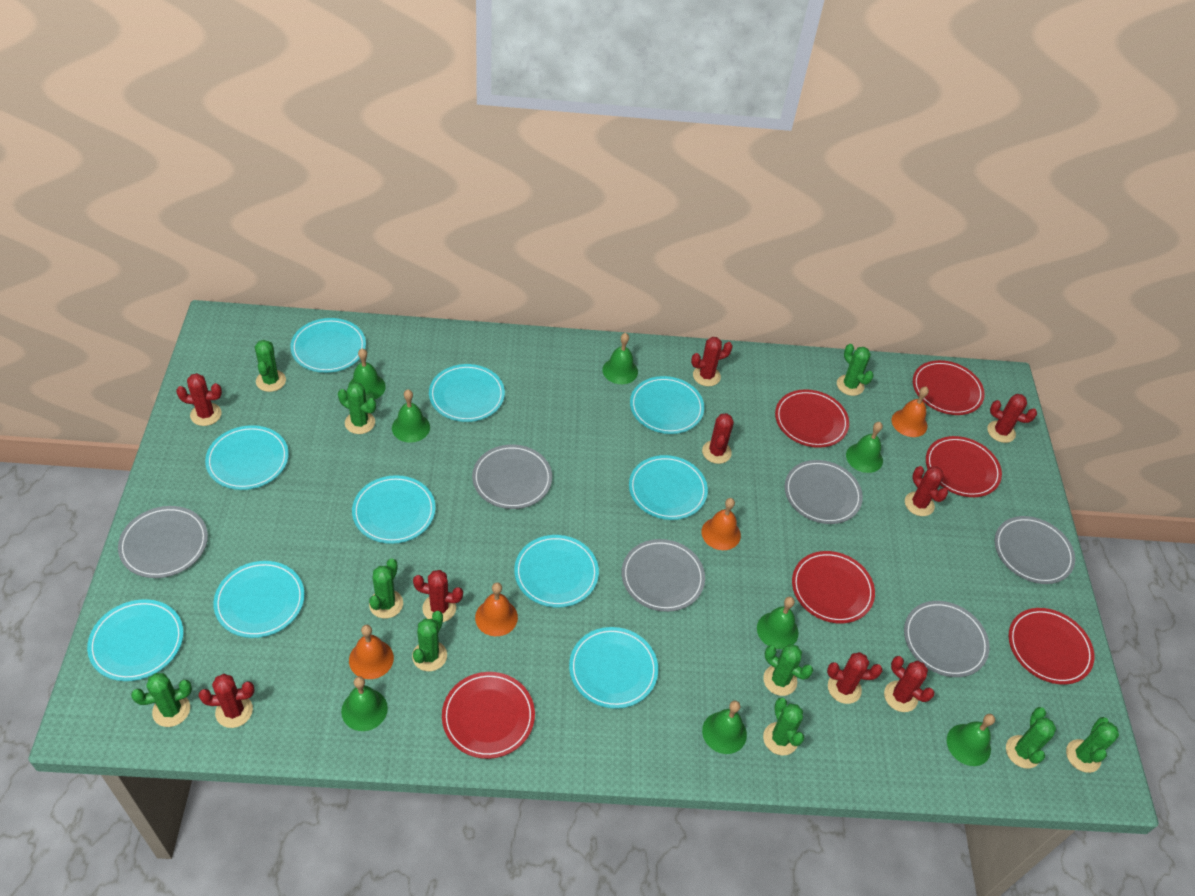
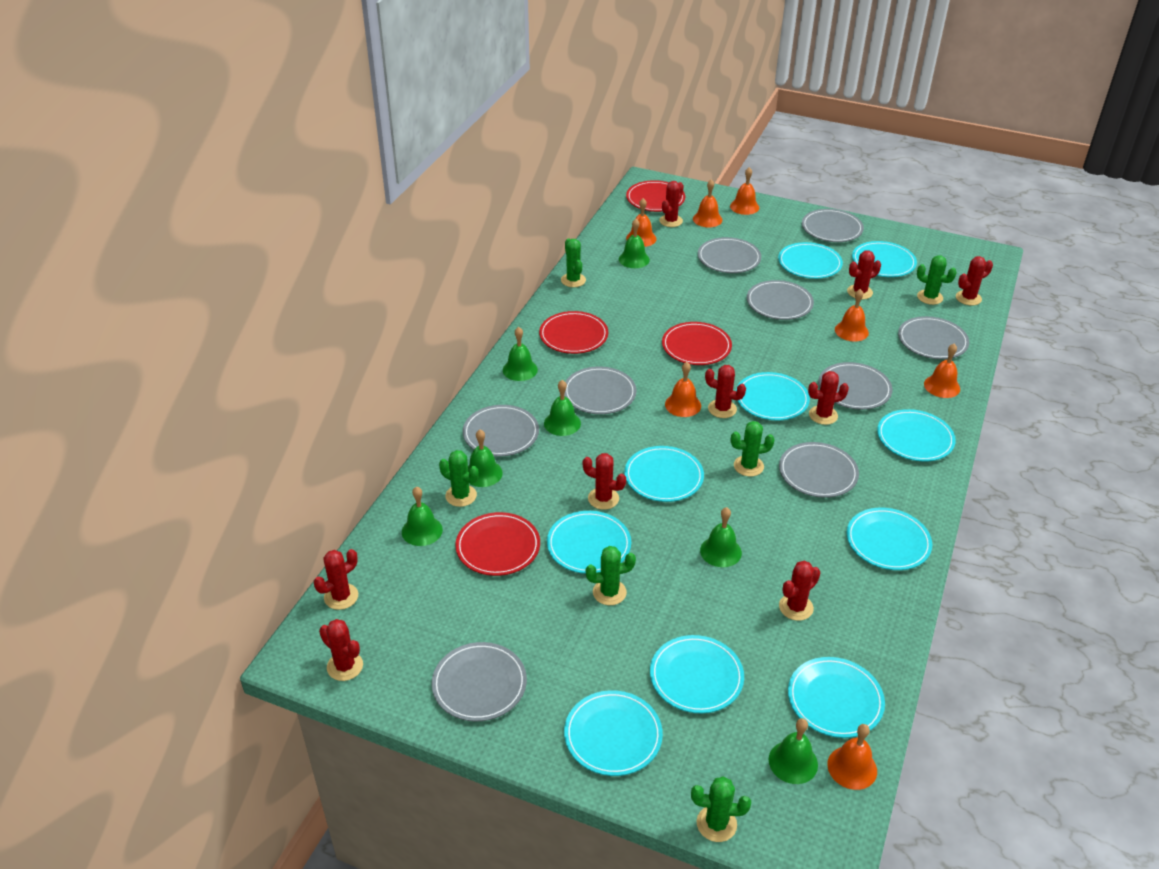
green bell: [341,676,388,731] [348,349,386,401] [392,390,430,443] [602,333,638,384] [702,701,747,754] [757,596,799,649] [846,422,883,473] [947,714,995,766] = 8 -> [402,487,443,546] [468,430,503,487] [503,327,538,381] [544,380,581,436] [619,219,650,268] [700,507,742,567] [769,718,818,784] = 7
green cactus: [131,673,192,727] [255,340,286,392] [338,382,376,434] [369,559,403,619] [412,611,447,671] [763,644,813,696] [763,697,804,756] [837,344,874,396] [1006,707,1056,769] [1066,717,1119,773] = 10 -> [439,450,479,507] [561,238,586,287] [586,546,636,605] [691,776,751,842] [731,421,775,477] [917,255,957,305] = 6
grey plate: [118,506,208,578] [472,444,552,509] [622,539,705,612] [784,460,863,524] [904,601,990,677] [995,516,1075,584] = 6 -> [432,642,527,721] [463,405,539,457] [564,366,637,414] [698,237,761,273] [747,280,814,320] [779,442,859,498] [802,209,864,242] [818,362,892,410] [898,316,969,359] = 9
orange bell: [349,625,394,679] [475,582,518,636] [701,498,741,550] [892,387,929,437] = 4 -> [626,198,656,247] [665,362,701,417] [693,179,722,227] [730,167,759,215] [827,724,877,790] [835,289,869,341] [924,344,960,398] = 7
red plate: [442,672,535,759] [775,389,849,448] [792,551,875,624] [913,360,985,415] [926,436,1002,497] [1008,608,1094,685] = 6 -> [455,512,540,576] [539,311,608,354] [626,180,685,212] [662,322,732,365] = 4

